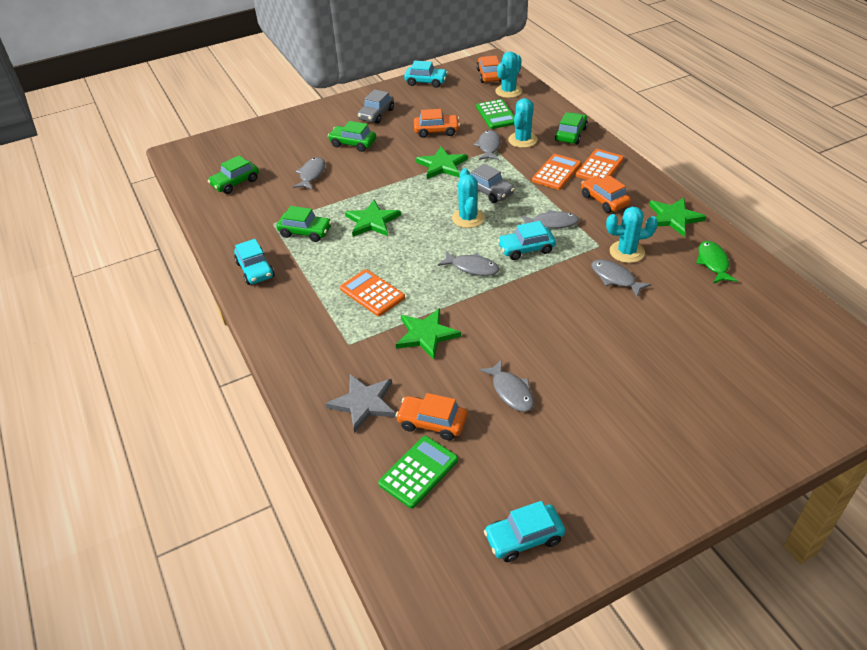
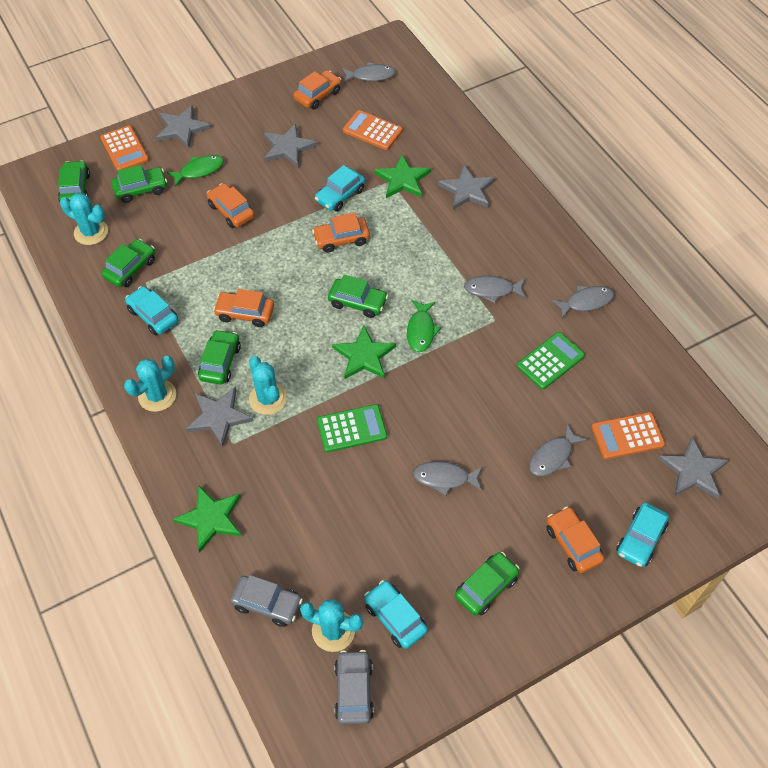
green car: [208,155,259,194] [276,206,332,242] [328,121,376,152] [555,112,588,144] = 4 -> [58,160,90,202] [102,239,155,287] [111,165,167,203] [198,329,241,384] [328,275,388,318] [455,552,520,616] = 6
green fish: [696,241,738,284] = 1 -> [167,155,224,187] [407,300,441,352] = 2
green star: [345,200,401,237] [396,308,461,359] [416,147,468,179] [649,197,707,237] = 4 -> [173,486,241,553] [332,326,396,379] [374,155,431,198] = 3
grey fish: [293,157,325,190] [438,251,499,276] [474,130,501,160] [479,359,534,412] [521,209,579,228] [591,259,652,297] = 6 -> [342,62,396,83] [413,461,482,496] [464,276,526,303] [529,424,587,476] [552,286,614,318] = 5
grey star: [326,374,396,433] = 1 -> [156,105,211,148] [186,387,253,447] [264,124,317,167] [438,165,495,210] [658,437,729,499] = 5
orange car: [396,393,467,440] [414,109,460,138] [476,56,502,83] [581,176,631,213] = 4 -> [207,183,255,228] [213,289,274,327] [294,70,341,109] [312,213,370,253] [546,507,604,573] = 5

